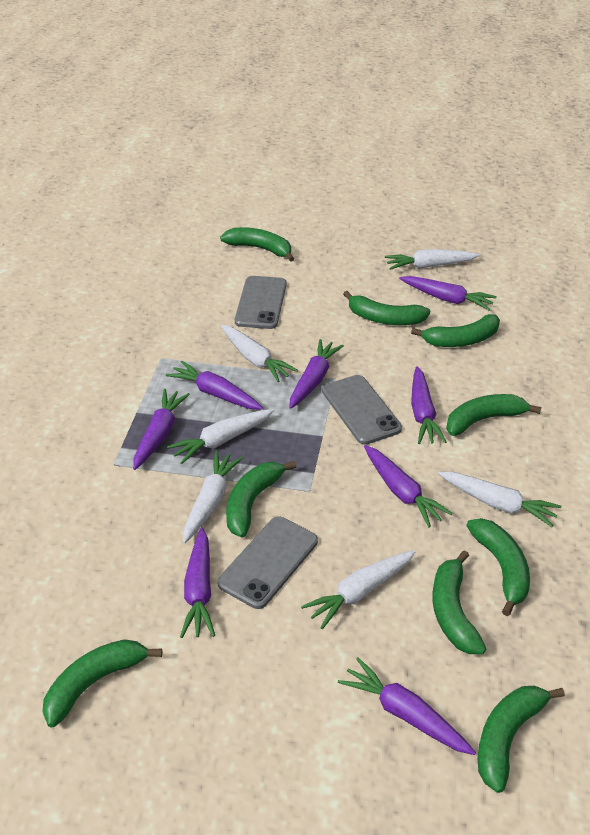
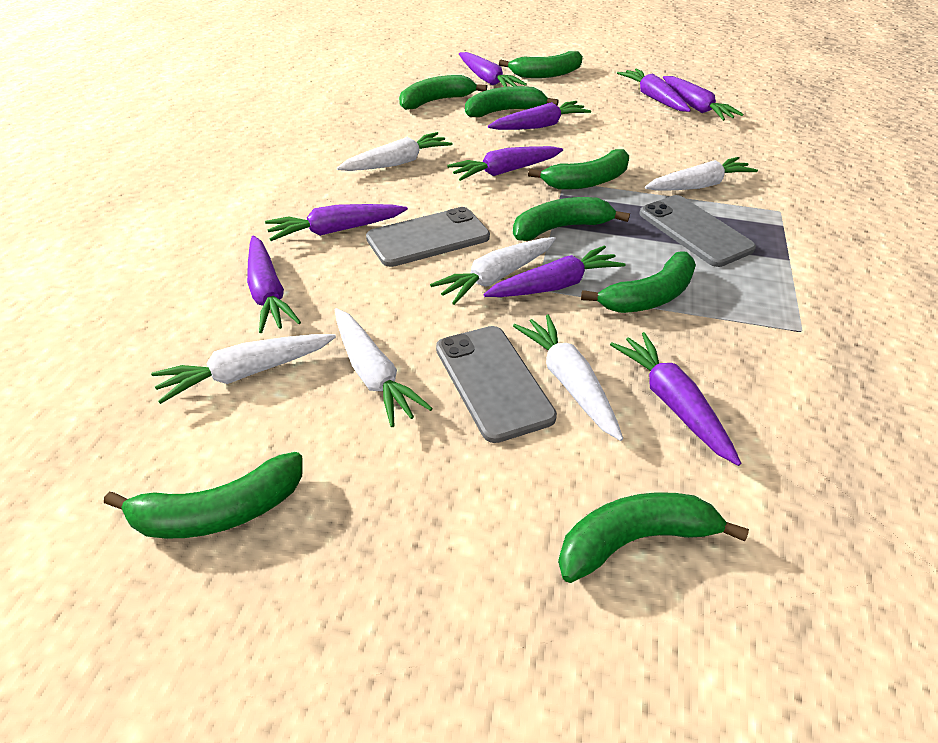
green banana: [42,639,162,727] [220,227,294,262] [226,461,297,538] [343,291,430,325] [411,314,500,347] [432,550,486,654] [446,394,541,436] [466,518,530,616] [478,686,565,793] = 9 -> [104,452,303,538] [399,75,487,110] [465,86,559,117] [499,51,583,78] [513,197,630,241] [528,149,629,190] [558,492,749,583] [581,251,696,313] = 8
purple carrot: [133,389,190,470] [166,361,263,410] [180,527,215,638] [289,339,344,409] [338,657,476,755] [364,445,453,528] [399,276,497,310] [411,366,447,444] = 8 -> [247,236,301,333] [265,204,408,241] [447,146,563,181] [459,52,527,87] [484,245,626,297] [488,101,591,130] [610,332,741,466] [617,68,691,112] [663,76,743,121] = 9

